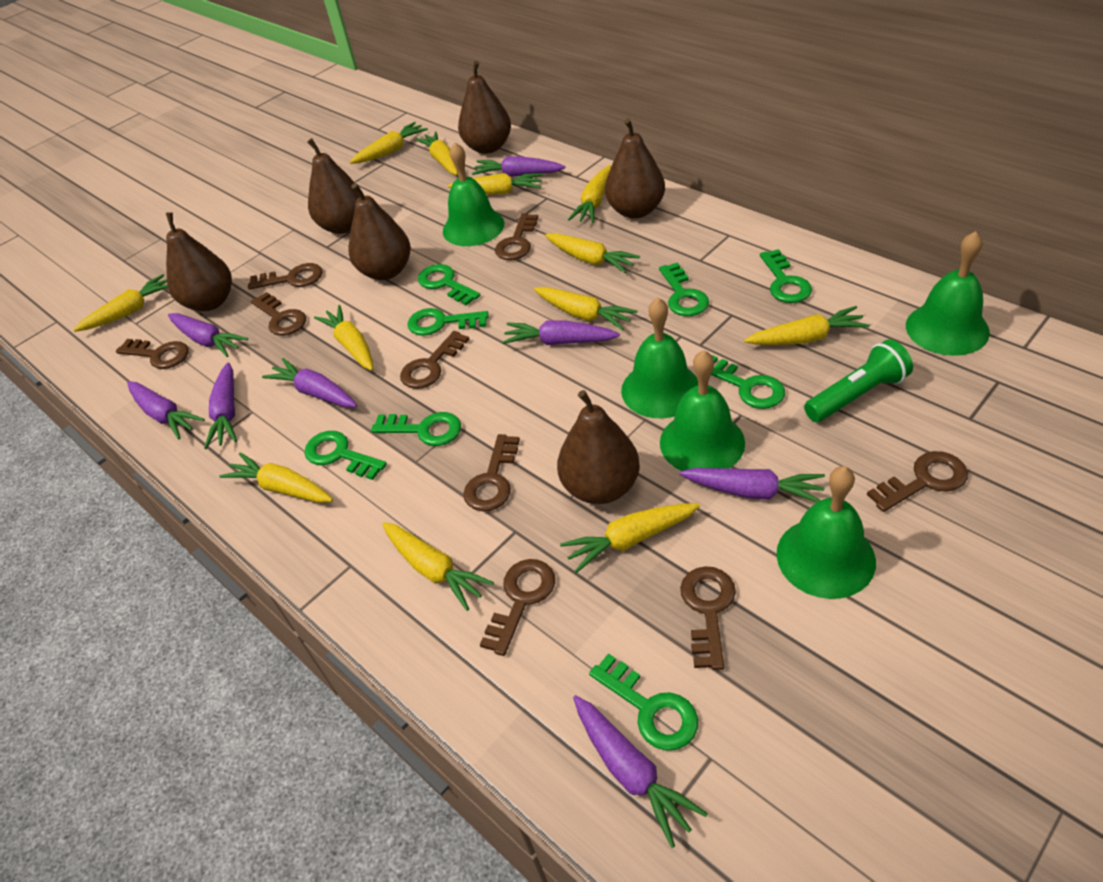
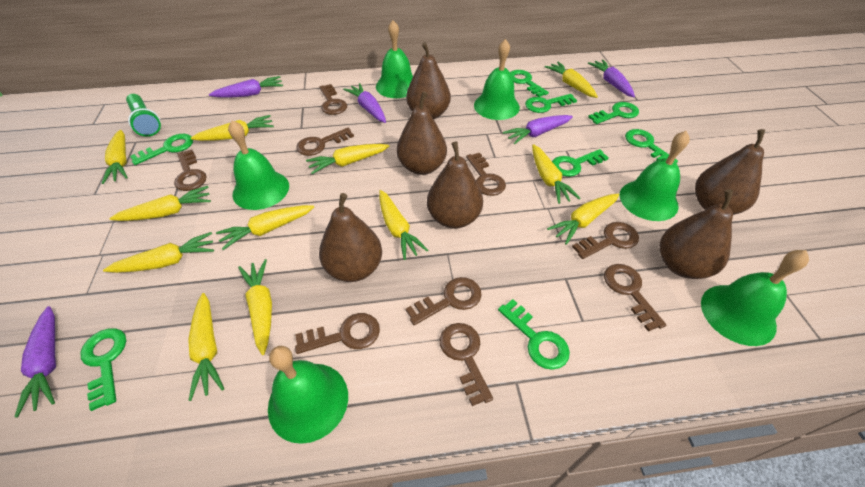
green bell: [443,142,504,246] [621,298,698,419] [660,350,745,471] [776,466,876,599] [906,231,990,356] = 5 -> [228,120,289,210] [268,346,348,444] [376,20,413,98] [474,39,520,120] [620,131,690,221] [701,250,809,346] = 6
purple carrot: [127,381,205,439] [168,313,248,357] [204,363,237,449] [262,358,357,407] [472,156,565,177] [502,320,620,345] [573,695,708,848] [679,468,825,503] = 8 -> [15,306,56,418] [209,76,283,97] [343,83,386,123] [503,115,573,145] [588,59,635,97] = 5

